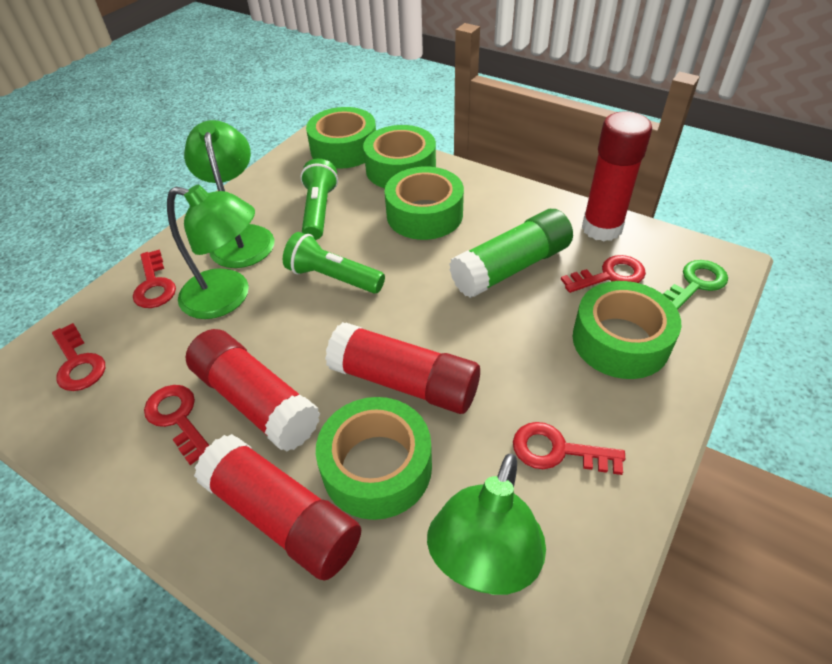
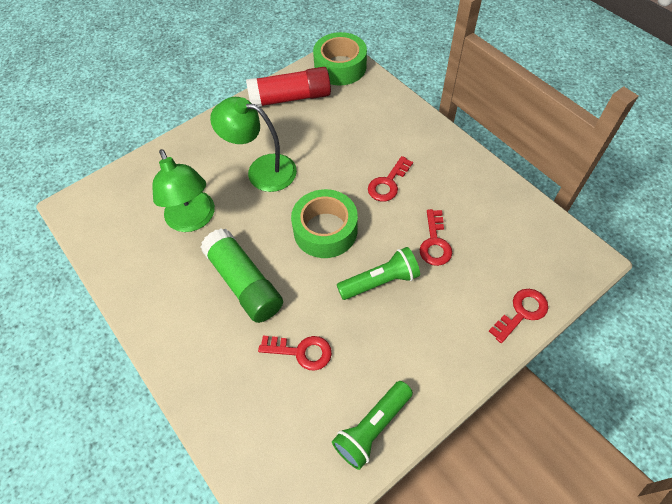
green key: [663,260,728,310] = 1 -> none = 0
green lamp: [167,184,255,319] [184,120,274,268] [427,454,546,595] = 3 -> [153,149,215,232] [210,97,297,192] = 2
green tape: [306,107,376,169] [316,397,432,520] [363,125,436,188] [385,166,464,240] [573,281,681,379] = 5 -> [291,189,358,258] [313,32,367,86] = 2
red glue stick: [186,329,320,452] [194,434,361,581] [325,322,480,414] [582,112,652,241] = 4 -> [246,67,331,107] = 1
red key: [52,323,105,391] [133,250,176,308] [144,385,210,465] [513,422,625,475] [561,255,646,293] = 5 -> [258,336,332,371] [368,156,413,201] [419,209,452,266] [489,289,548,343] = 4

